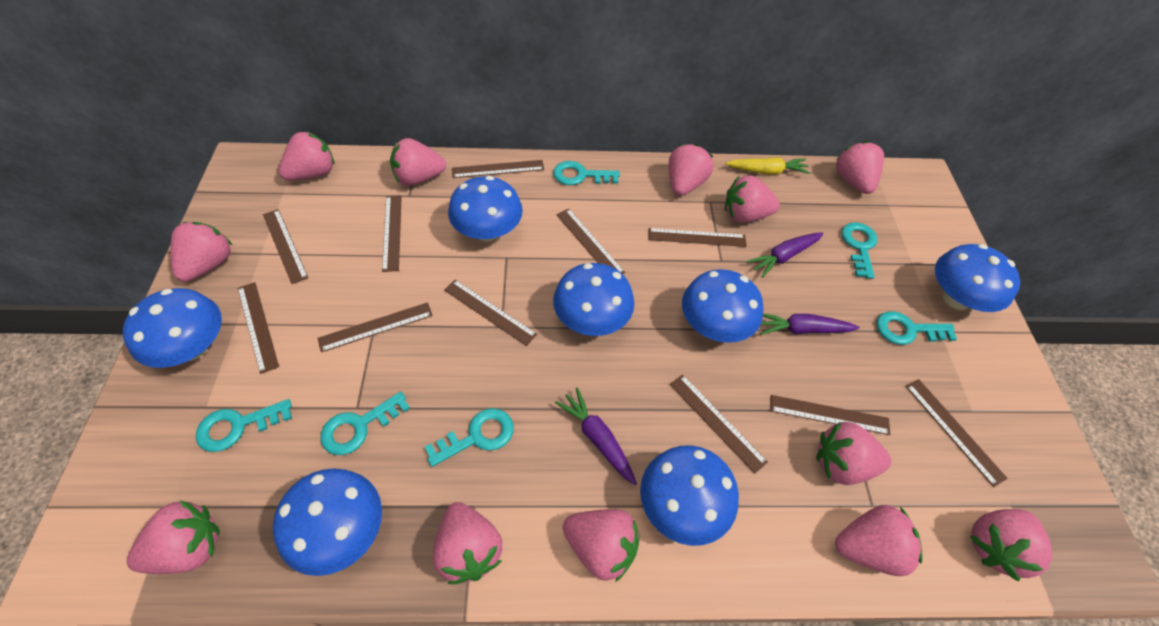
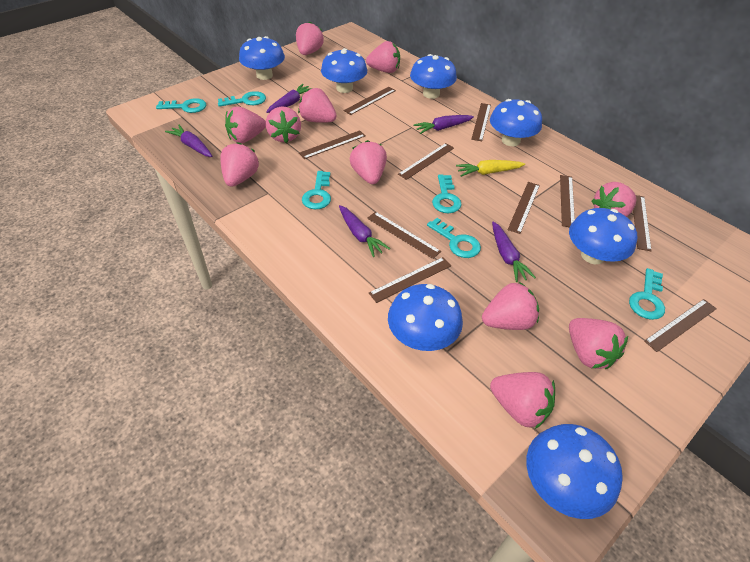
brown ruler: [238,282,279,374] [263,209,308,284] [317,302,433,352] [382,195,402,272] [444,279,537,346] [452,160,544,178] [556,208,625,274] [648,228,747,247] [670,374,768,474] [770,395,890,435] [906,379,1008,487] = 11 -> [299,130,366,159] [343,87,396,115] [367,212,441,259] [369,257,451,303] [398,143,454,180] [471,103,491,141] [508,182,540,234] [560,175,575,227] [633,195,652,251] [644,299,717,352] = 10
pink strawberry: [127,500,220,574] [170,222,232,282] [279,131,335,181] [390,138,446,186] [433,502,502,584] [563,509,640,582] [669,144,713,196] [725,175,780,223] [816,422,892,485] [835,505,923,576] [836,141,884,194] [970,509,1052,581] = 12 -> [220,142,259,187] [225,107,266,143] [266,107,301,143] [296,21,324,55] [298,88,337,123] [350,140,387,184] [366,41,400,73] [482,282,539,330] [490,372,555,429] [569,318,628,369] [592,182,636,217] = 11
purple carrot: [555,388,637,485] [747,232,823,278] [761,314,860,335] = 3 -> [165,125,212,157] [266,84,312,113] [339,205,390,257] [413,115,474,134] [492,222,536,282] = 5

